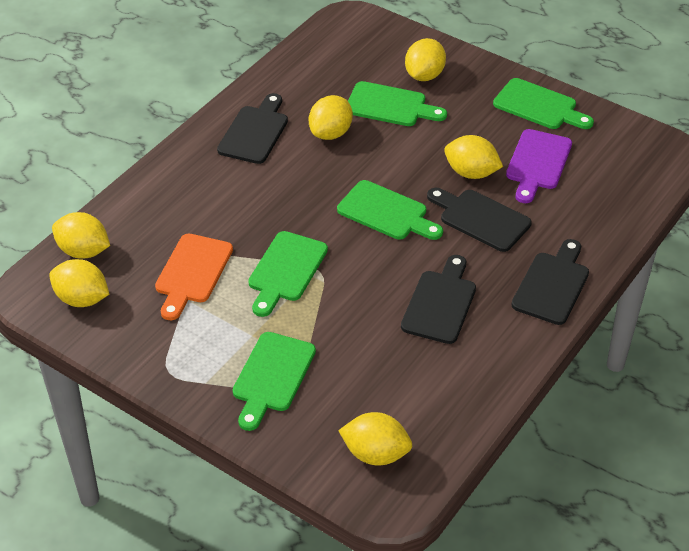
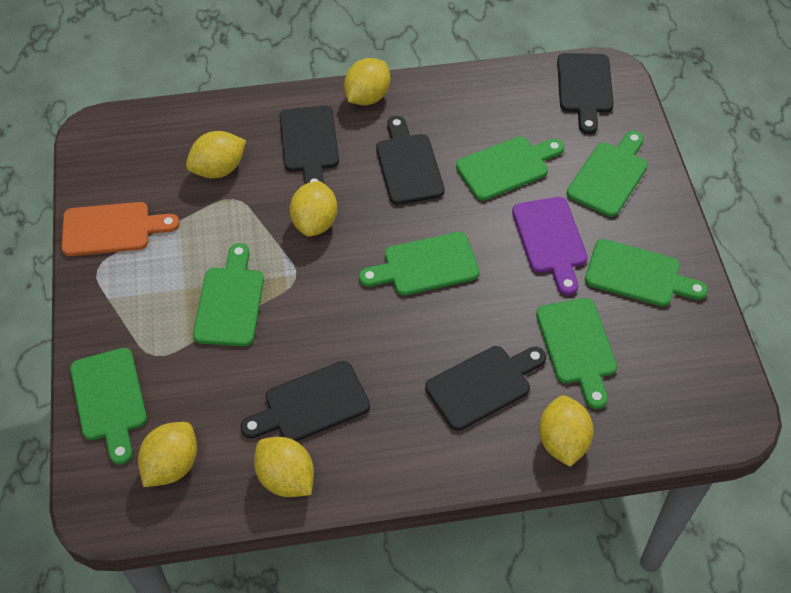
black cutting board: [217,93,288,164] [401,255,476,344] [427,188,532,252] [512,239,589,325] = 4 -> [240,361,370,442] [279,106,339,184] [376,116,445,205] [425,346,546,431] [557,53,614,134] = 5
green cutting board: [233,332,316,431] [248,231,328,317] [337,180,443,240] [348,81,447,126] [493,78,594,129] = 5 -> [70,348,147,465] [193,243,264,346] [359,232,480,295] [456,136,564,201] [536,298,617,409] [567,131,648,217] [585,239,708,306] = 7

